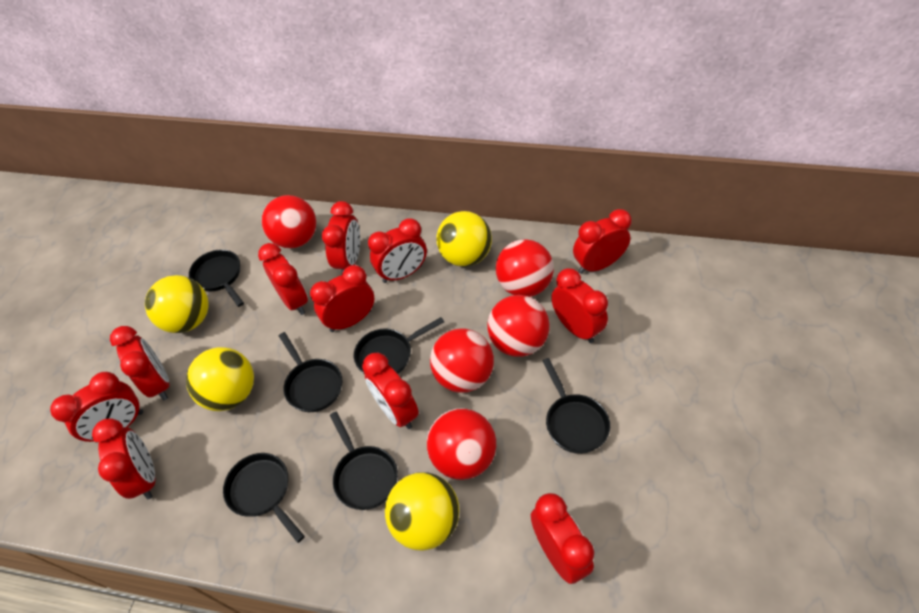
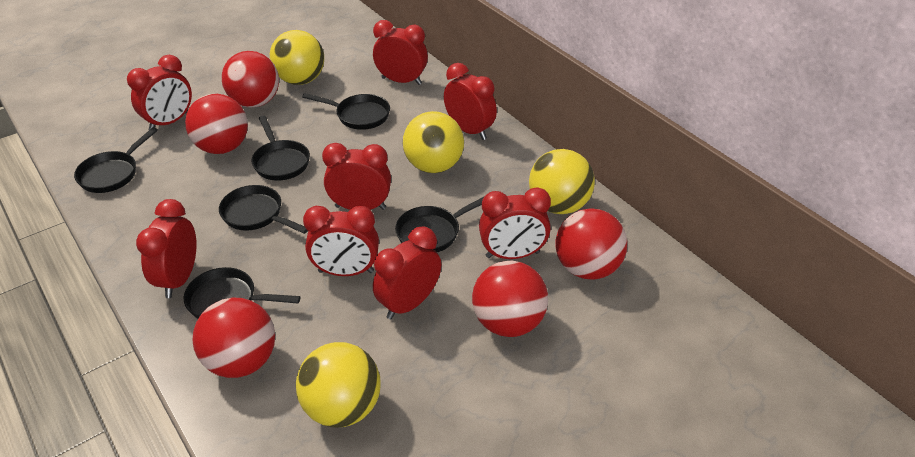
red clock: [50,372,143,442] [92,418,155,499] [110,326,170,400] [258,243,308,315] [310,265,374,332] [322,201,360,274] [362,353,419,429] [368,218,427,283] [531,493,594,584] [551,268,608,343] [573,209,632,274] = 11 -> [127,55,192,130] [136,199,197,298] [303,206,379,276] [322,143,391,210] [373,20,428,85] [373,226,441,319] [444,63,497,140] [479,187,551,259] = 8

